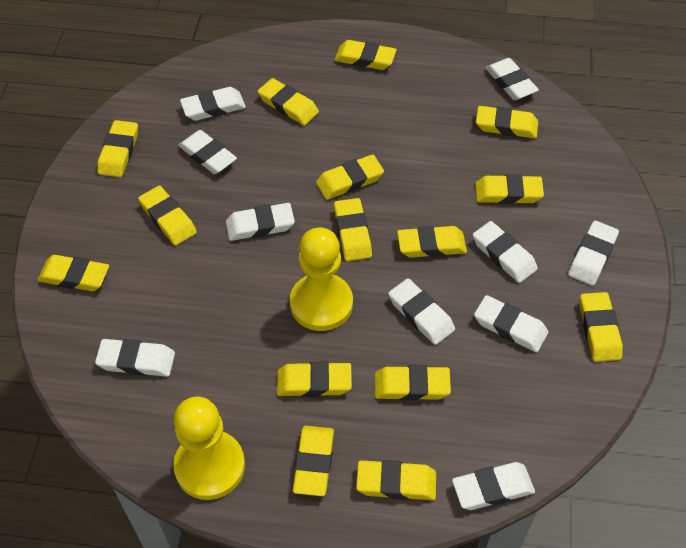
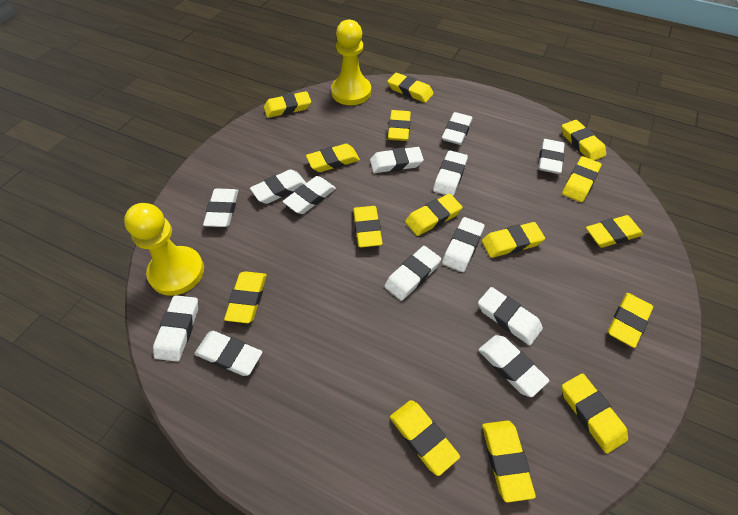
white eraser: [95,339,175,377] [178,130,237,174] [180,87,246,121] [226,203,295,241] [388,279,455,345] [452,462,535,510] [473,221,538,283] [474,295,548,352] [485,58,539,100] [568,221,619,285] = 10 -> [153,295,198,362] [194,331,262,376] [203,188,238,227] [250,169,306,204] [283,176,336,214] [370,147,424,173] [384,246,441,301] [433,150,468,196] [442,112,473,145] [442,217,485,272] [478,287,543,345] [478,335,549,397] [538,139,565,174] = 13

